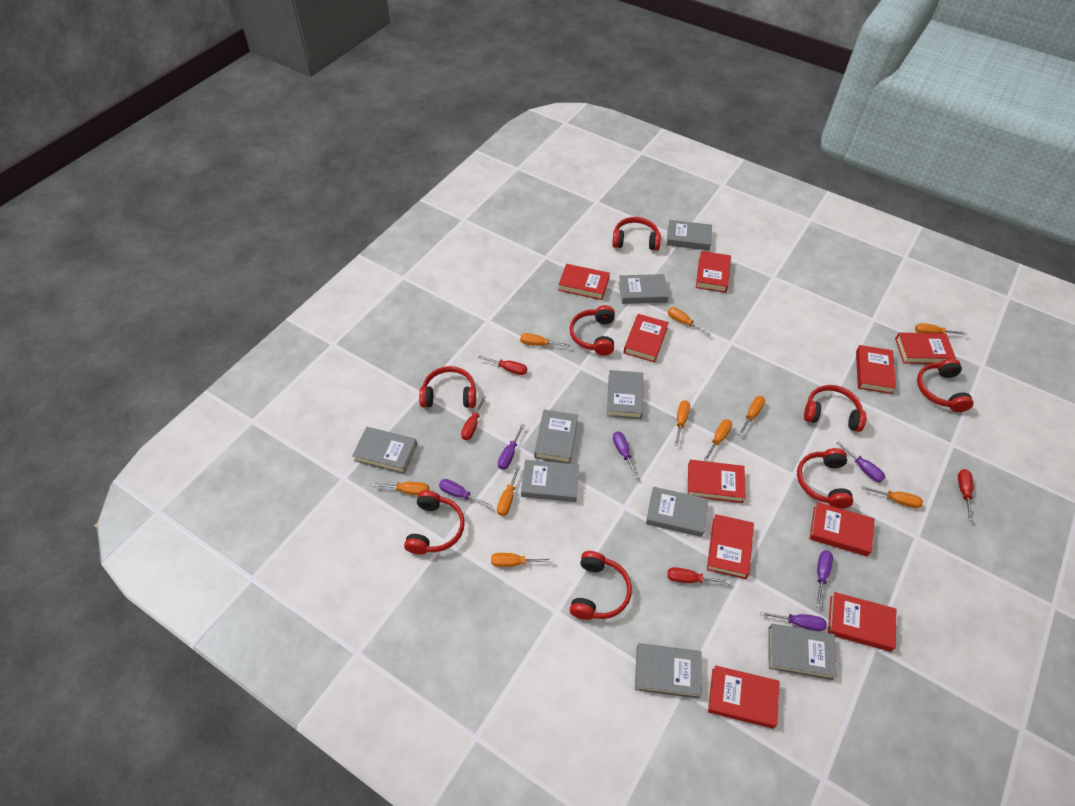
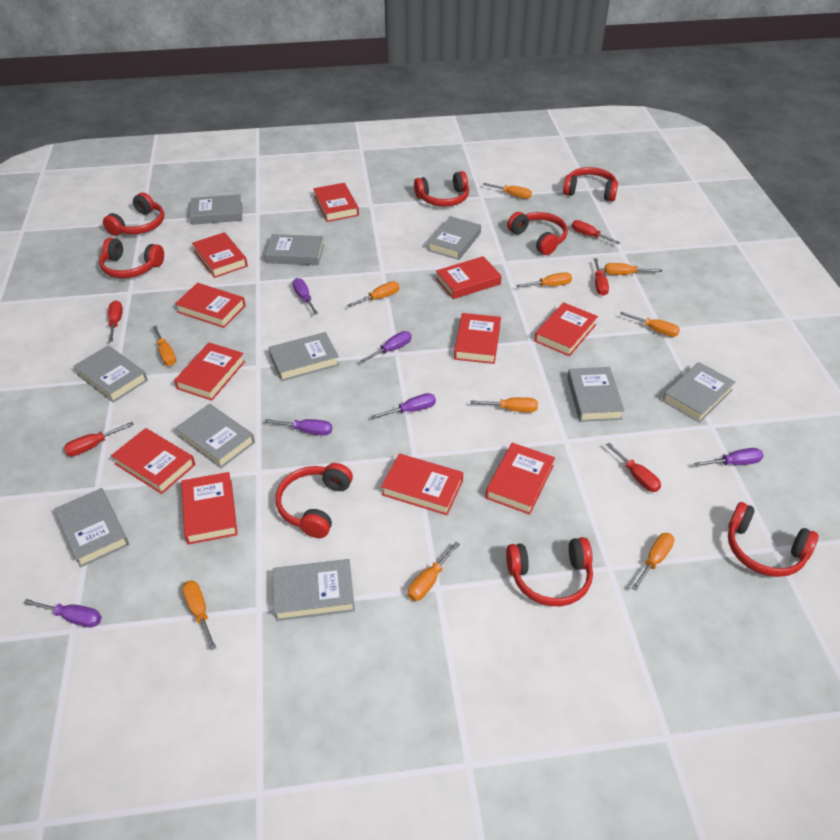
grey book: [352,427,417,474] [521,460,579,502] [534,410,578,464] [607,370,643,419] [619,274,669,304] [635,643,702,699] [646,487,709,537] [666,220,712,251] [768,624,837,680] = 9 -> [54,488,129,568] [73,345,148,403] [175,404,255,468] [190,194,242,225] [265,234,324,265] [268,332,339,381] [273,559,355,621] [428,216,481,260] [567,367,625,422] [663,362,736,423] = 10
red book: [558,264,610,300] [623,314,669,362] [688,460,746,503] [696,251,731,293] [707,514,754,579] [708,665,780,729] [809,502,875,556] [828,592,896,652] [856,345,896,394] [895,333,956,364] = 10 -> [111,428,195,494] [174,343,245,401] [175,283,246,328] [181,472,238,545] [192,232,248,278] [313,183,359,222] [381,453,463,515] [436,256,502,299] [454,313,501,364] [485,443,555,515] [534,302,598,356] = 11
red screwdriver: [461,396,486,440] [478,355,527,375] [667,567,730,584] [958,469,973,521] = 4 -> [64,422,134,456] [108,300,123,342] [572,220,620,244] [594,258,609,296] [606,443,661,492] = 5

